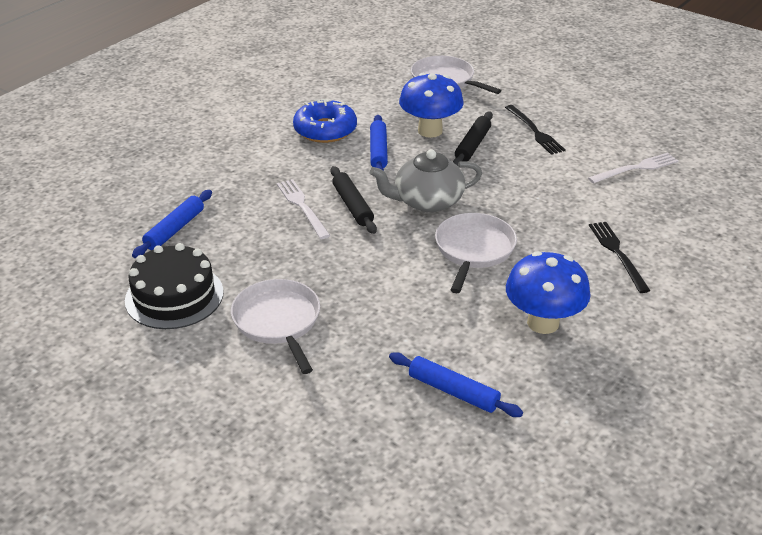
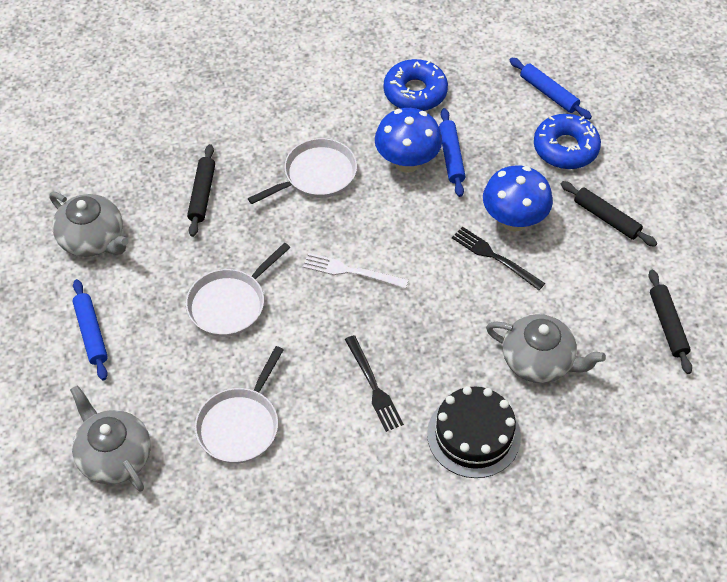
black rolling pin: [330,166,377,234] [453,112,493,166] = 2 -> [187,144,215,237] [561,181,657,247] [649,270,692,374] = 3
blue donut: [293,99,357,143] = 1 -> [384,59,448,111] [534,114,601,169] = 2
grey teapot: [370,149,482,212] = 1 -> [49,192,129,257] [70,385,151,492] [486,314,606,383] = 3
white fork: [277,179,330,239] [588,153,678,184] = 2 -> [303,253,409,289] = 1

